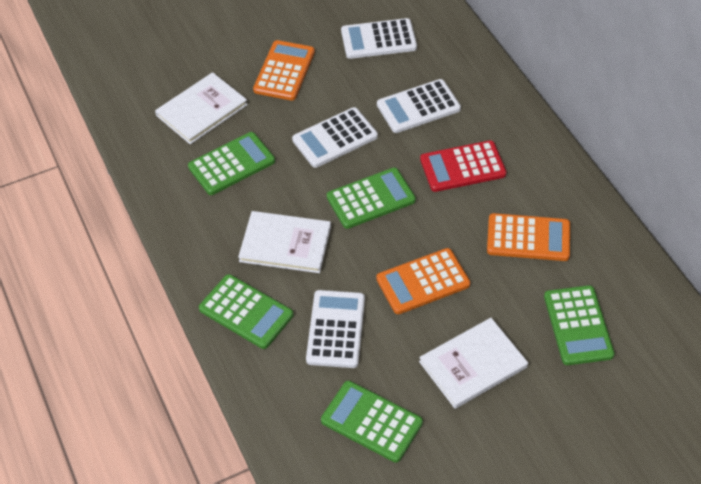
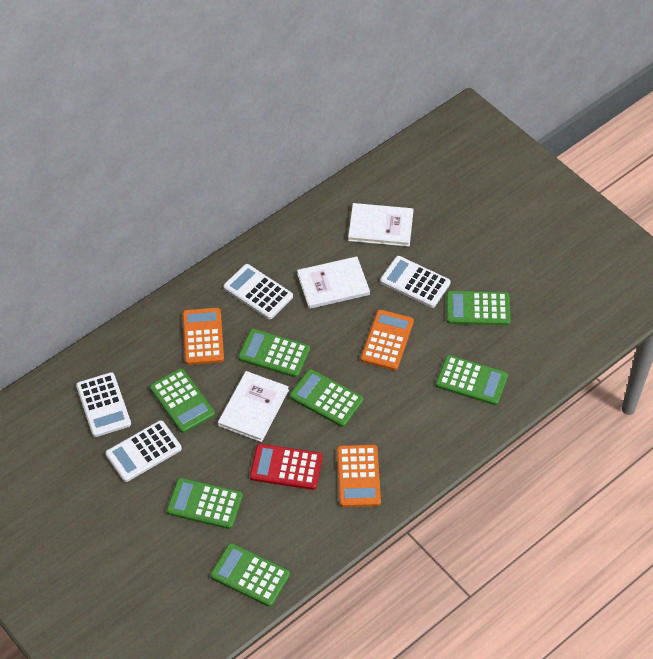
green calculator: [188,132,275,195] [199,274,294,349] [321,381,423,463] [327,168,416,229] [544,285,615,365] = 5 -> [150,368,215,433] [166,478,243,529] [210,543,290,607] [238,329,310,378] [290,369,364,427] [436,355,508,405] [446,291,511,325] = 7

